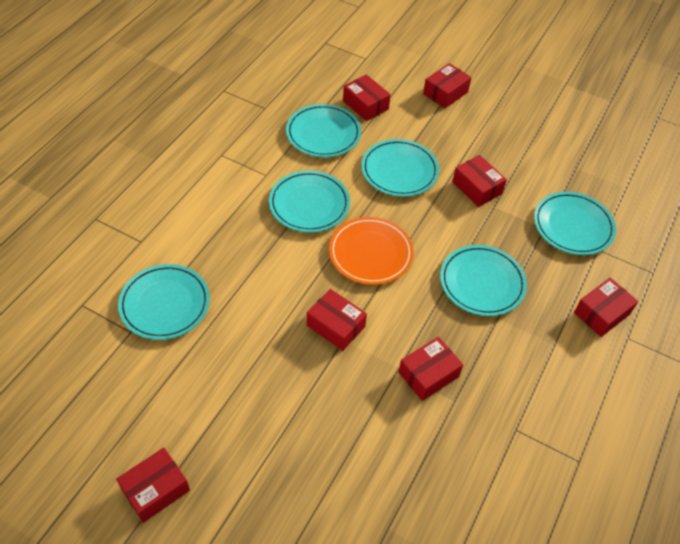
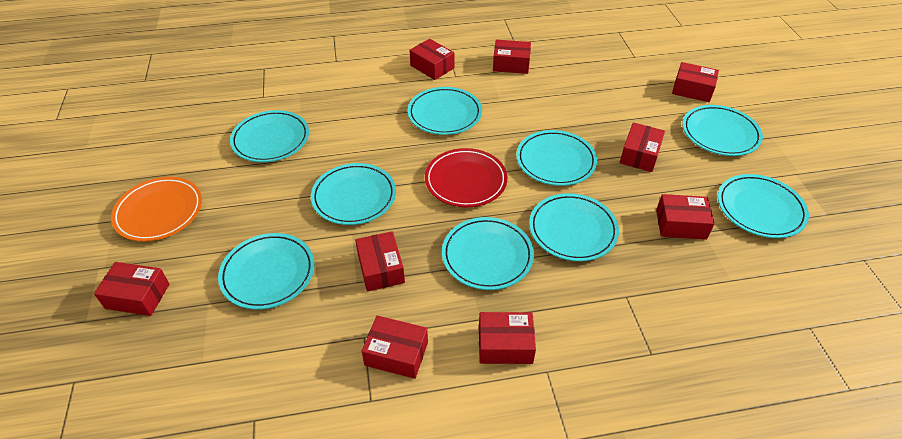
red box: [116,448,190,523] [307,289,367,351] [343,74,391,121] [399,337,463,401] [423,63,471,108] [452,155,507,207] [574,278,638,337] = 7 -> [94,262,169,316] [355,231,405,292] [362,316,428,379] [409,39,455,80] [479,312,536,364] [493,40,531,74] [620,122,665,172] [656,194,715,240] [672,62,719,102] = 9
red plate: none = 0 -> [425,148,508,207] = 1
turquoise plate: [118,264,210,340] [269,170,350,232] [286,104,361,157] [362,139,439,197] [440,245,527,316] [534,192,616,255] = 6 -> [218,233,315,310] [230,110,309,162] [311,163,396,225] [408,87,482,135] [442,217,534,290] [516,130,597,186] [529,193,619,261] [682,105,763,156] [718,174,809,238] = 9

